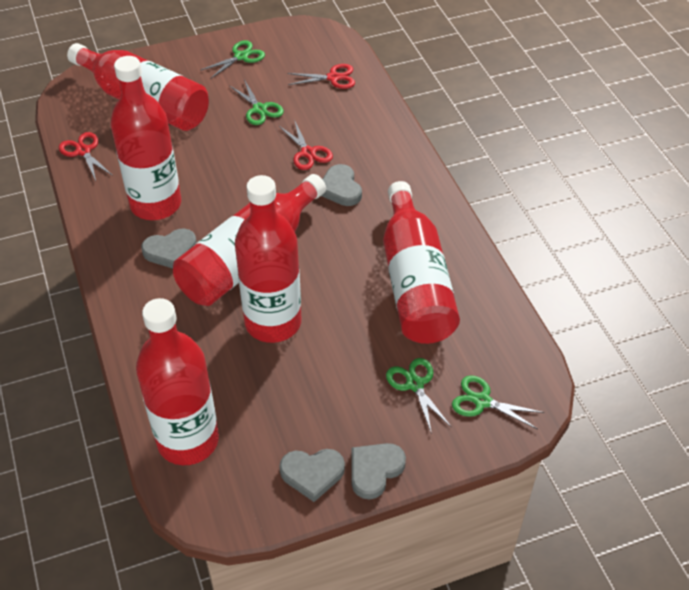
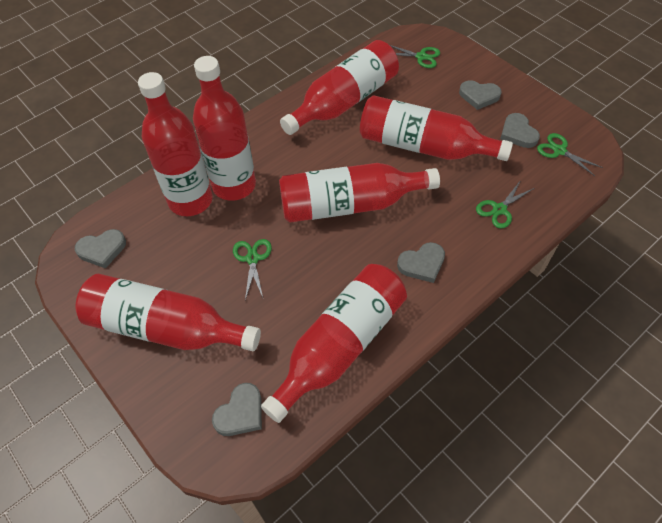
grey heart: [141,228,197,269] [279,449,345,502] [321,164,362,206] [352,443,406,499] = 4 -> [75,229,126,269] [212,383,262,436] [397,242,445,283] [459,80,502,110] [500,113,540,148] = 5
red bottle: [67,43,209,131] [111,56,181,220] [136,298,219,465] [173,174,326,306] [235,175,301,343] [383,181,460,344] = 6 -> [76,274,261,351] [138,72,213,216] [193,56,256,201] [261,264,407,423] [279,163,440,223] [280,40,399,135] [360,95,513,161] = 7
red scissors: [59,132,113,181] [279,120,333,170] [287,64,355,89] = 3 -> none = 0

